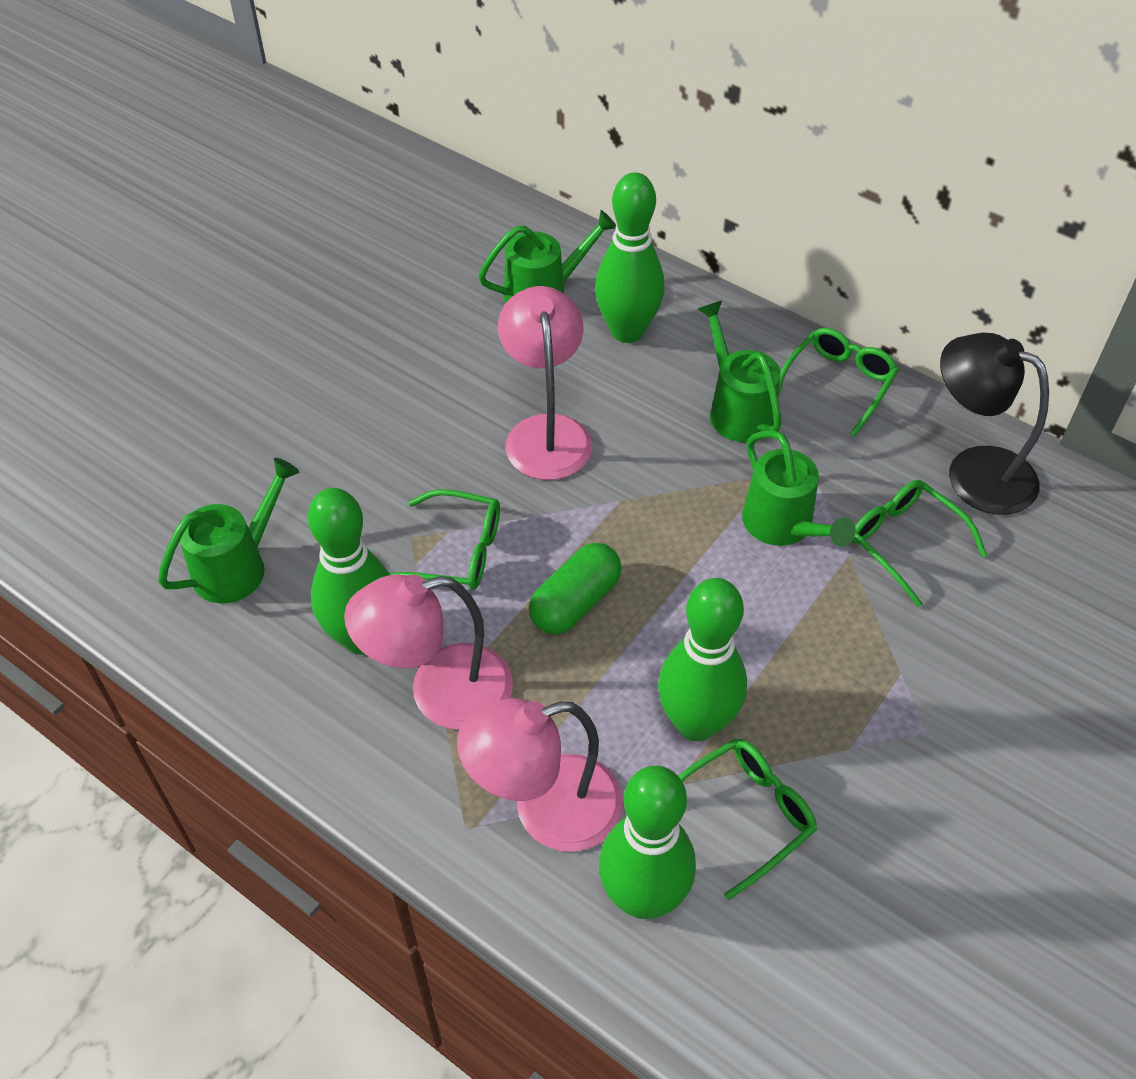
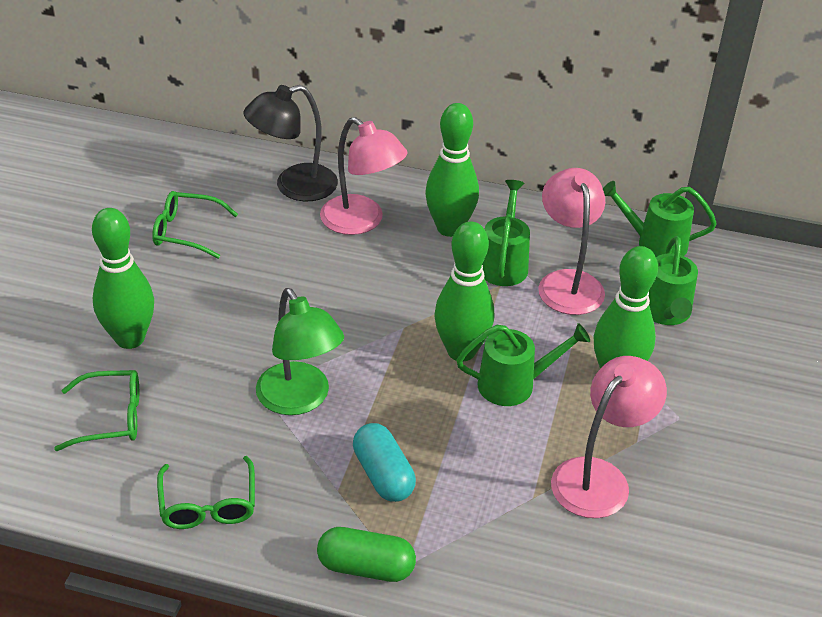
green glasses: [390,489,500,590] [679,739,817,900] [778,328,899,437] [852,480,987,607] = 4 -> [54,370,139,451] [152,191,238,259] [157,456,255,529] = 3
green lamp: none = 0 -> [256,288,344,415] = 1
turquoise capsule: none = 0 -> [353,423,416,502] = 1

